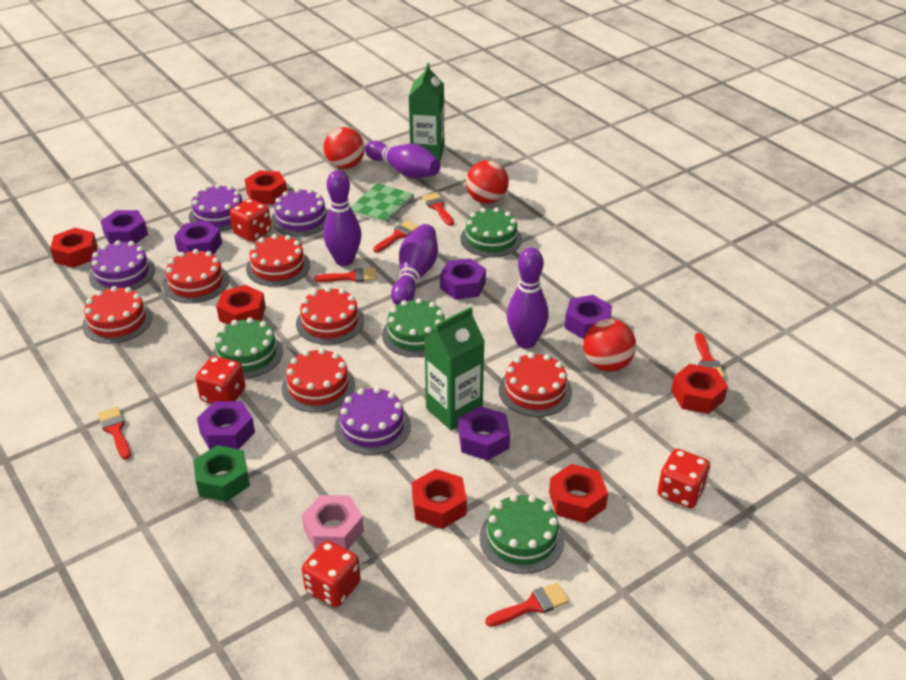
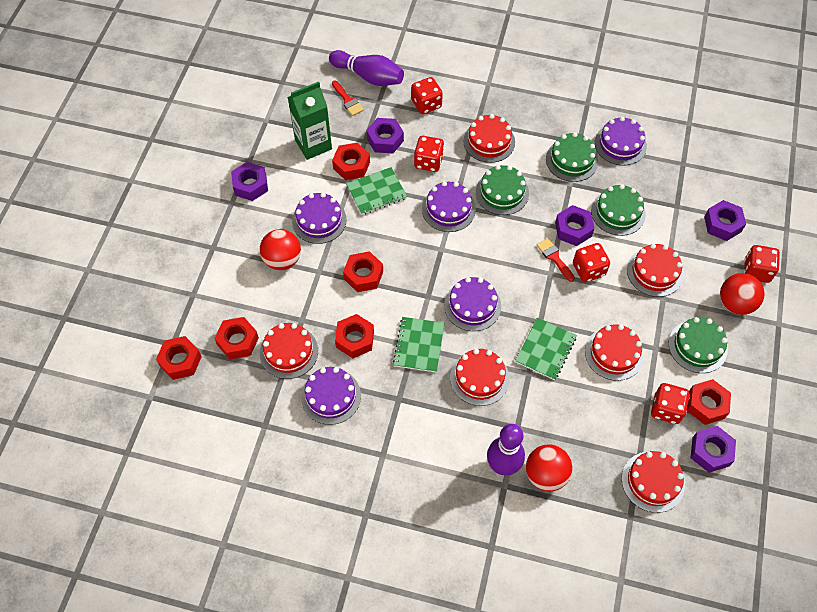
green carton: [409,63,444,161] [424,307,485,430] = 2 -> [288,81,332,160] = 1
green notebook: [351,183,414,224] = 1 -> [346,167,407,215] [393,317,445,372] [515,318,577,380] = 3
green nut: [193,445,250,502] = 1 -> none = 0
pink nut: [302,495,364,550] = 1 -> none = 0
purple bowling pin: [323,170,361,266] [365,141,441,178] [391,224,438,305] [507,247,549,349] = 4 -> [329,50,404,86] [487,424,525,476] = 2
purple cake: [89,240,155,291] [189,184,243,232] [271,188,329,236] [335,387,411,455] = 4 -> [292,192,346,244] [301,367,361,425] [422,181,476,232] [444,277,501,331] [595,117,647,166] = 5
purple nut: [101,210,148,244] [174,220,222,254] [197,401,255,450] [440,258,486,300] [458,406,510,461] [565,295,612,339] = 6 -> [231,162,268,201] [367,118,404,153] [555,205,594,246] [690,426,736,473] [704,200,746,241] = 5
red brush: [97,407,131,459] [314,268,377,282] [373,220,419,252] [422,192,454,226] [485,583,569,627] [695,333,724,378] = 6 -> [332,81,364,116] [536,238,575,282] = 2
red dice: [195,356,245,404] [230,199,272,242] [302,540,361,607] [657,449,710,508] = 4 -> [411,77,443,114] [414,136,444,172] [573,243,610,282] [651,383,690,424] [744,245,780,283] = 5

